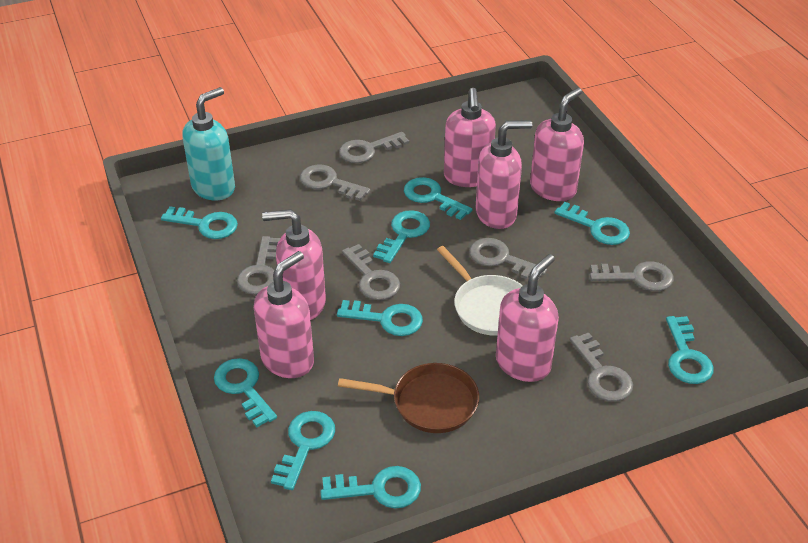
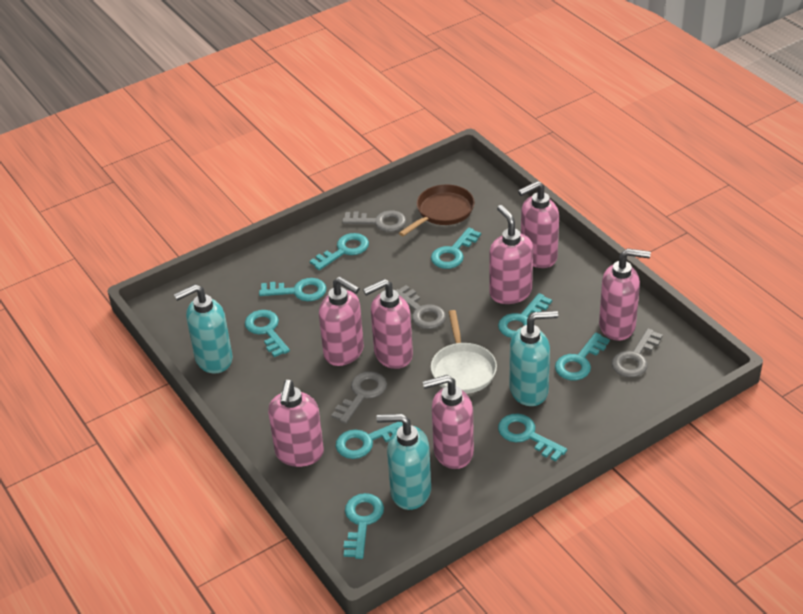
grey key: [237,236,280,295] [300,164,371,201] [339,132,409,163] [342,244,400,300] [469,238,547,280] [570,333,633,402] [590,261,674,291] = 7 -> [331,371,387,424] [342,211,406,232] [395,285,446,329] [612,328,663,377] = 4
pink soap dispenser: [254,251,314,378] [262,209,326,320] [444,88,496,187] [476,120,532,229] [496,254,559,382] [530,88,584,201] = 6 -> [268,380,324,467] [319,277,364,366] [363,279,413,369] [423,375,474,469] [489,205,533,304] [518,181,559,268] [599,248,651,341] = 7
turquoise soap dispenser: [182,87,235,200] = 1 -> [174,284,233,373] [376,414,431,510] [509,311,558,406] = 3

